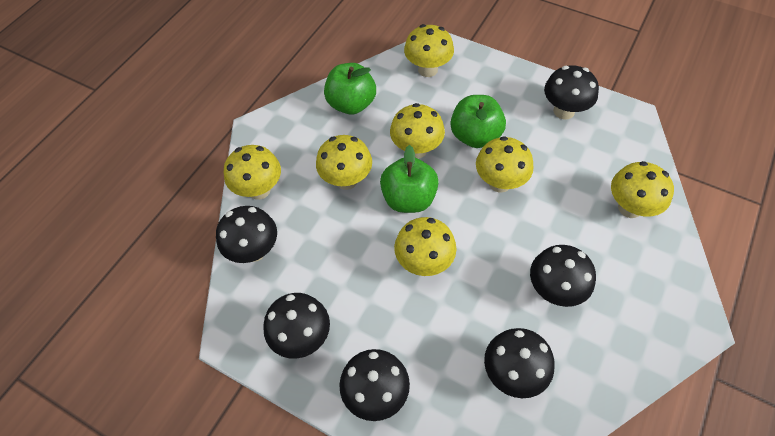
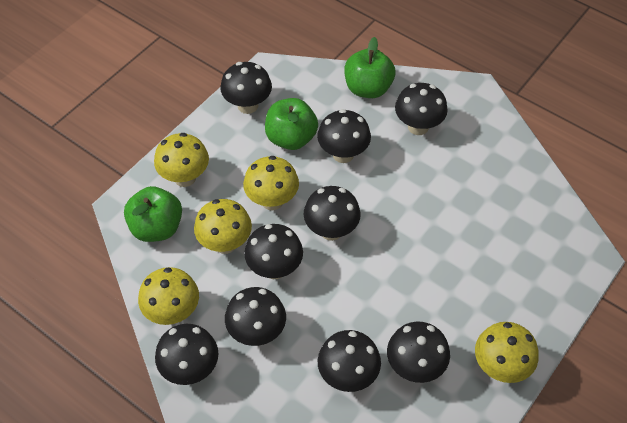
black mushroom: [216,206,277,263] [263,293,330,359] [339,349,410,421] [484,328,554,398] [530,245,596,307] [544,65,599,119] = 6 -> [155,324,218,385] [221,62,272,114] [225,287,286,346] [244,224,303,279] [303,186,361,241] [317,109,371,163] [318,330,381,392] [387,322,450,383] [395,83,448,135] = 9
yellow mushroom: [224,145,281,200] [316,135,372,190] [390,103,445,159] [394,217,457,276] [404,24,454,77] [476,136,533,193] [611,161,674,218] = 7 -> [138,267,199,325] [154,133,209,187] [194,199,252,254] [243,156,299,211] [475,322,538,383] = 5

